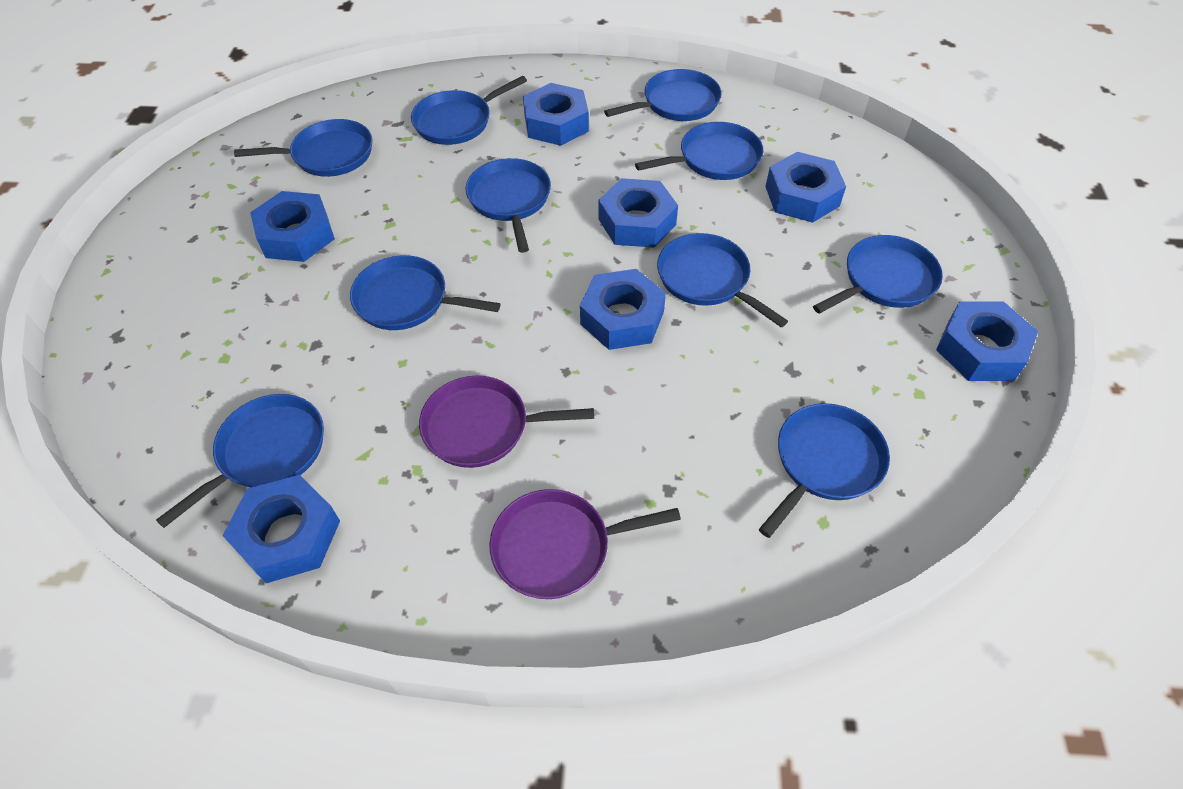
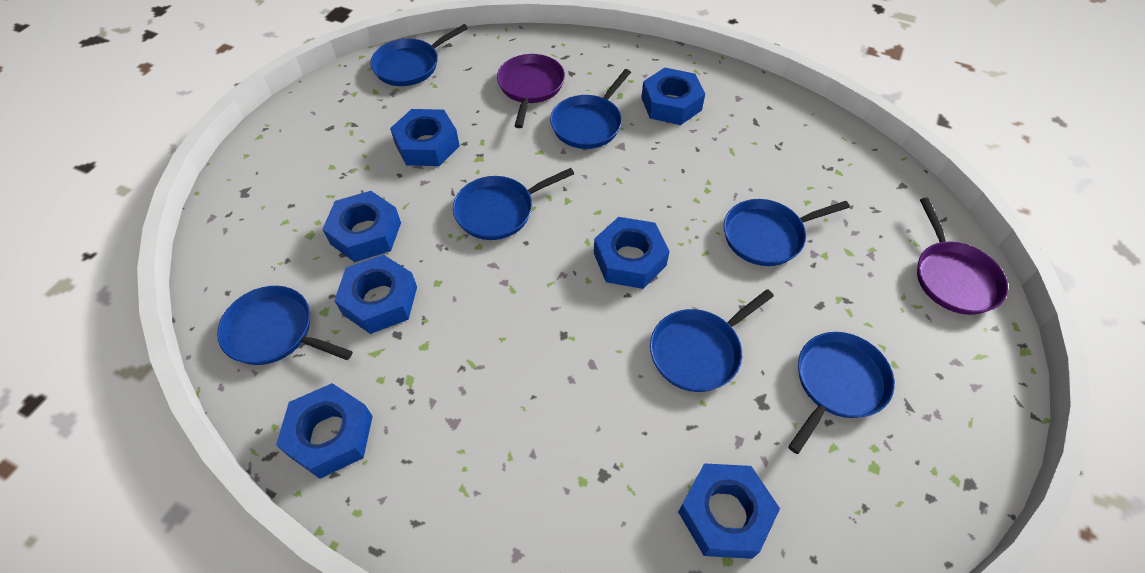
blue pan: [156,394,324,528] [234,119,372,177] [350,255,500,330] [411,76,527,145] [466,158,551,253] [604,69,721,121] [635,122,763,180] [657,233,788,327] [759,403,890,538] [813,235,943,314] = 10 -> [217,286,353,365] [370,24,468,86] [453,168,574,240] [550,69,631,149] [650,289,774,392] [724,199,850,266] [788,332,895,454] = 7

